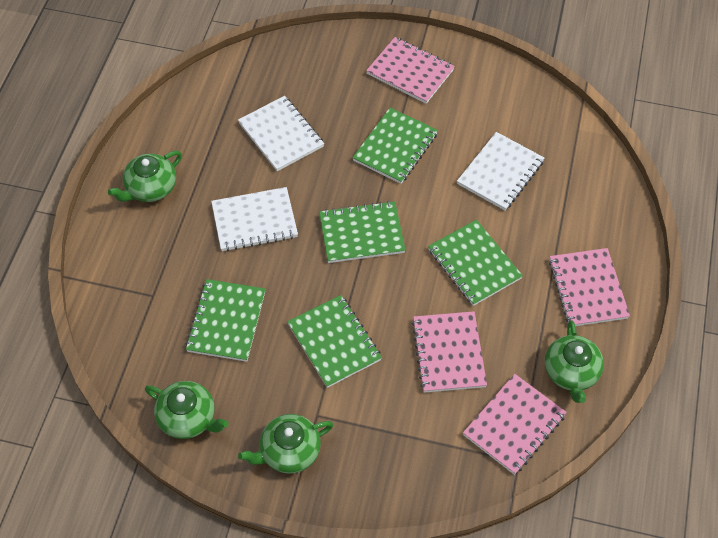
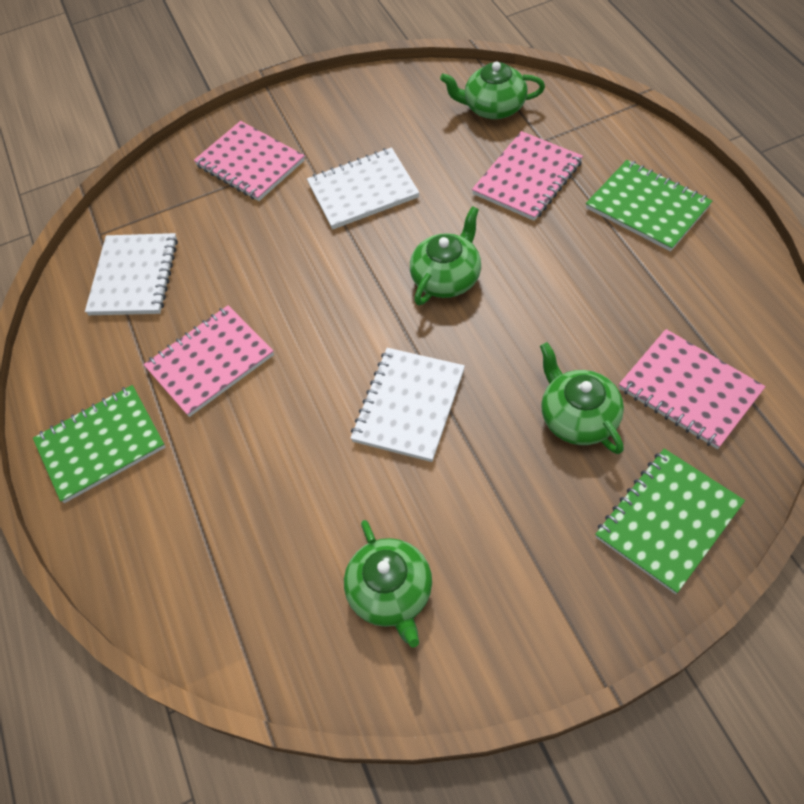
green notebook: [186,279,266,362] [287,295,382,388] [319,201,405,263] [352,108,438,184] [428,220,523,306] = 5 -> [33,385,165,503] [586,160,712,252] [595,448,745,594] = 3

